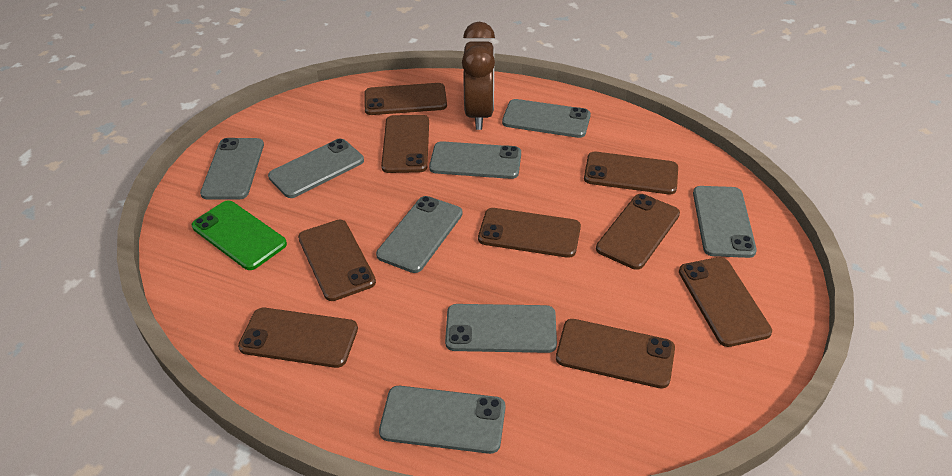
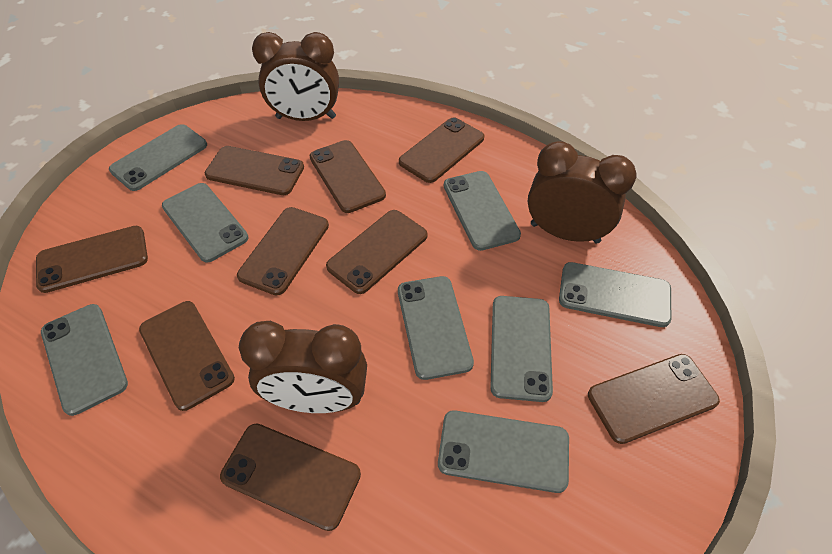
brown clock: [462,22,495,130] = 1 -> [239,321,367,413] [252,32,339,121] [528,141,636,244] = 3
green phone: [192,200,287,270] = 1 -> none = 0

